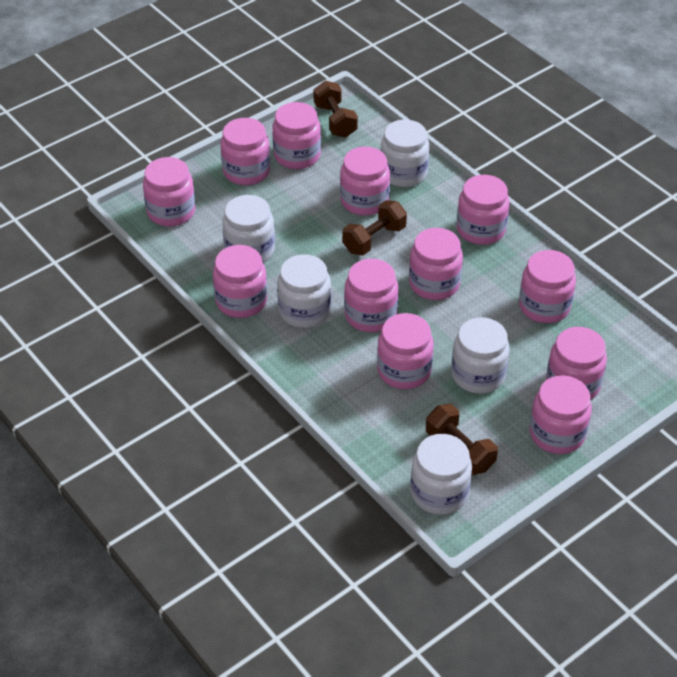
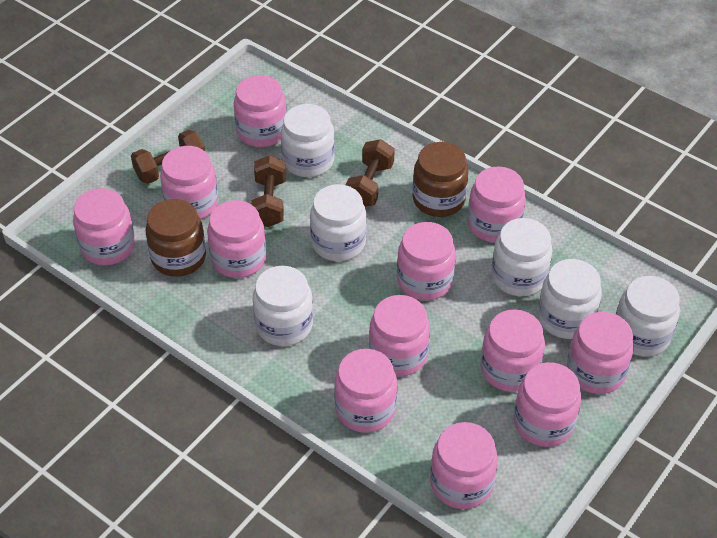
brown jar: none = 0 -> [146,199,206,277] [413,142,469,217] = 2
white jar: [222,195,275,262] [277,254,331,328] [380,119,429,187] [410,434,472,515] [451,317,510,394] = 5 -> [253,266,313,346] [281,104,335,177] [310,184,367,261] [491,218,553,296] [538,259,602,339] [616,276,680,357] = 6

